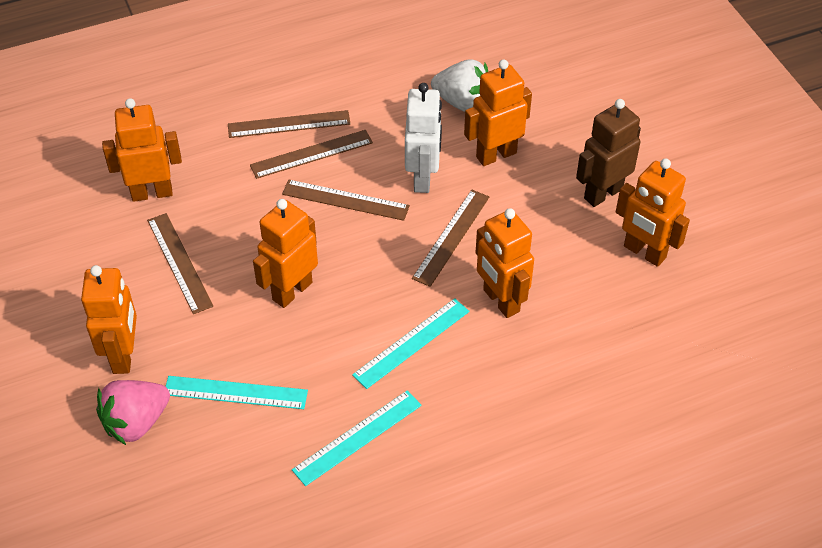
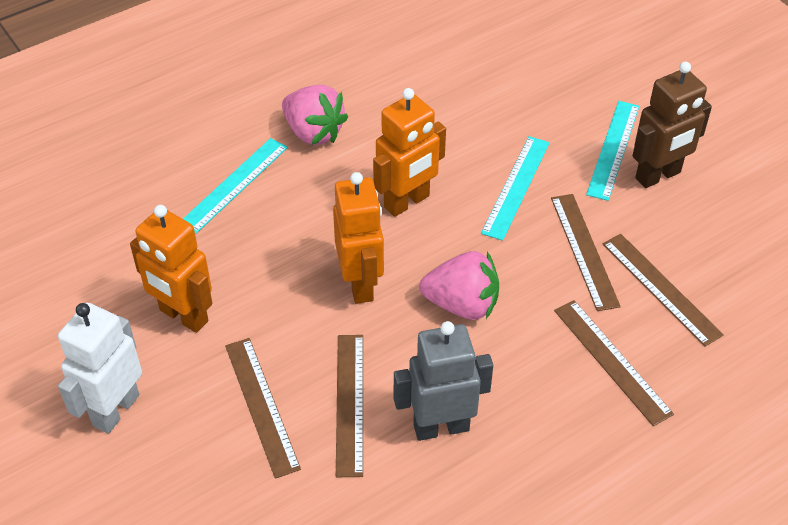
grey robot: none = 0 -> [394,321,493,441] = 1
orange robot: [81,265,137,374] [102,98,182,202] [253,199,318,308] [464,59,532,166] [476,208,534,318] [616,158,690,267] = 6 -> [130,205,212,333] [333,172,384,304] [373,88,446,217] = 3
pink strawberry: [96,380,170,445] = 1 -> [282,85,348,145] [419,251,499,320] = 2
white strawberry: [431,59,488,112] = 1 -> none = 0

